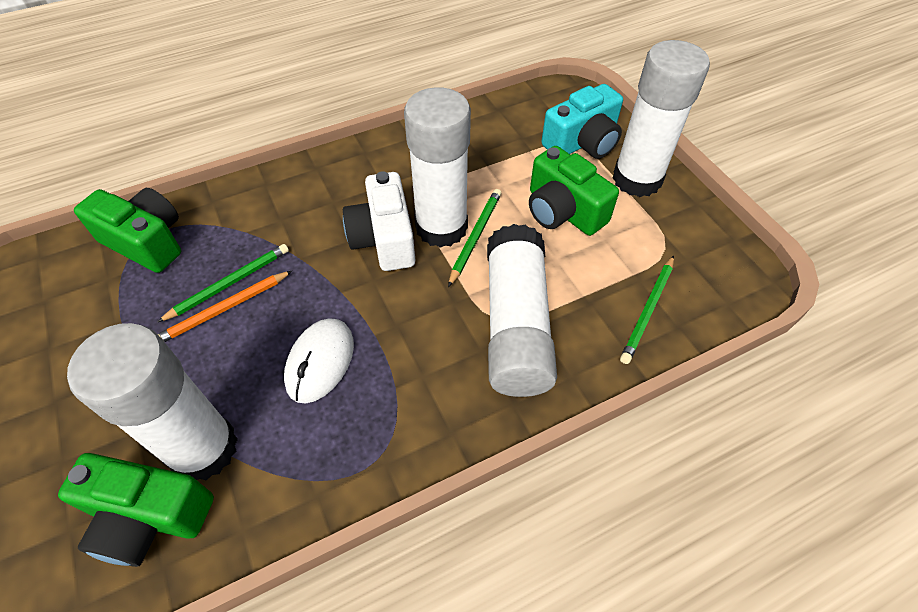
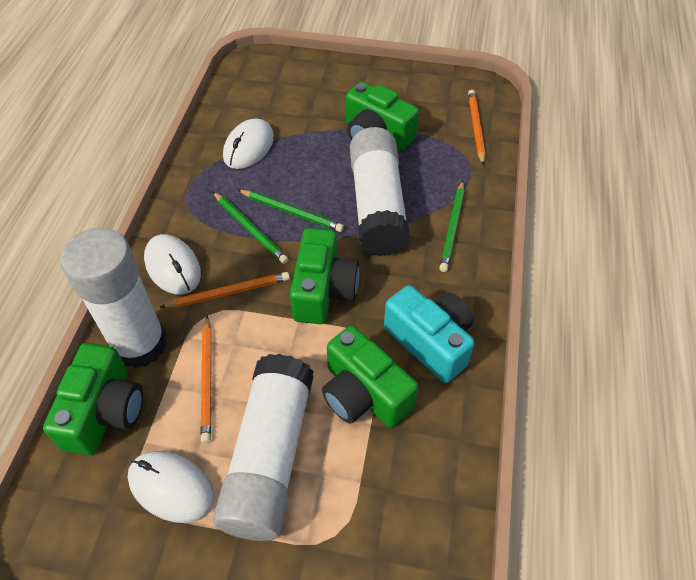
green camera: [58,453,214,567] [74,188,181,273] [529,146,619,236] = 3 -> [43,343,143,455] [290,228,359,324] [322,325,418,428] [346,82,419,151] = 4
orange pencil: [158,271,292,342] = 1 -> [160,272,290,308] [201,316,212,443] [468,90,485,166] = 3
white camera: [343,171,415,271] = 1 -> none = 0
white glue stick: [67,323,238,481] [404,87,471,248] [487,224,557,397] [613,40,710,197] = 4 -> [60,228,167,369] [213,354,314,541] [350,127,410,256] = 3
white mouse: [284,319,354,403] = 1 -> [128,451,215,523] [144,234,201,294] [223,119,274,169] = 3

